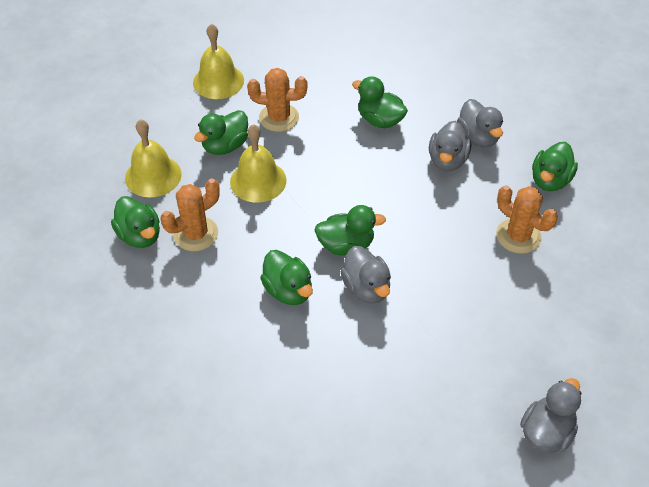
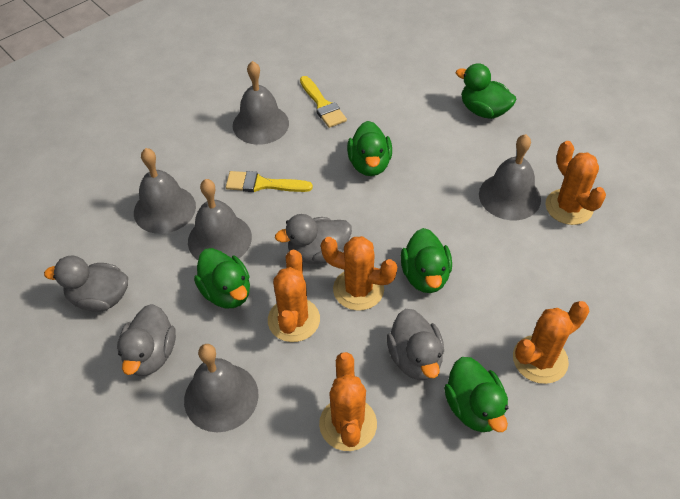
green duck: [111,196,160,248] [194,110,248,155] [260,250,313,305] [314,205,386,256] [352,76,408,128] [532,142,578,191] = 6 -> [194,248,250,308] [347,121,392,176] [401,228,452,293] [444,357,508,432] [456,63,516,119] = 5
grey bell: none = 0 -> [134,148,196,234] [184,344,259,432] [188,179,252,260] [233,61,289,145] [479,134,541,220] = 5
orange cactus: [160,178,220,251] [247,68,308,132] [496,185,558,254] = 3 -> [268,250,320,342] [319,352,377,451] [321,236,398,311] [513,301,589,384] [545,141,606,225] = 5
yellow bell: [125,119,182,197] [193,24,244,99] [230,124,287,203] = 3 -> none = 0
yellow brush: none = 0 -> [226,171,313,192] [300,76,347,128] = 2

